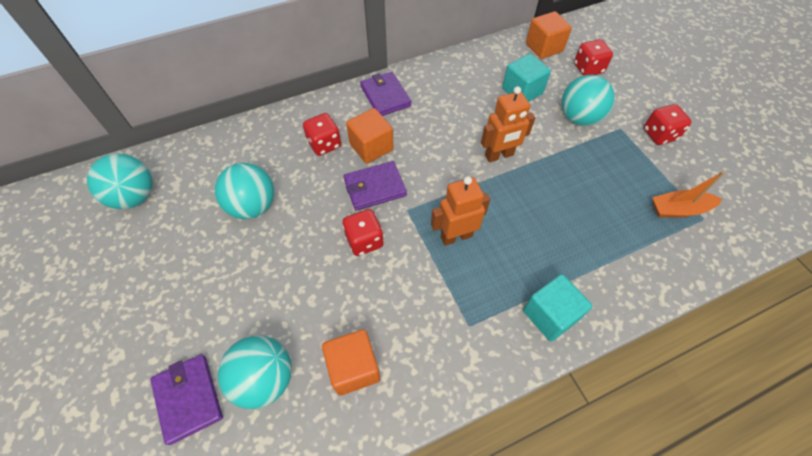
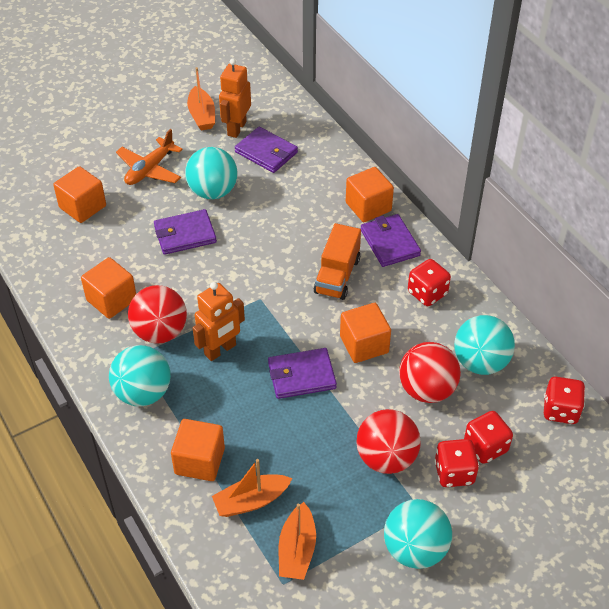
orange boat: [652,171,725,218] = 1 -> [187,67,215,130] [212,459,292,517] [279,502,316,580] = 3
orange cube: [322,329,380,396] [346,108,393,164] [526,11,572,59] = 3 -> [53,166,106,223] [81,257,136,319] [171,419,225,481] [340,303,391,363] [346,167,394,222] = 5
orange plane: none = 0 -> [116,129,183,185] = 1
orange truck: none = 0 -> [314,223,361,300] = 1
purple wallet: [150,354,223,445] [344,161,407,211] [360,72,411,116] = 3 -> [154,209,217,255] [235,127,298,173] [268,348,337,399] [361,214,421,267] = 4
red ball: none = 0 -> [128,285,187,344] [356,409,421,474] [399,342,461,403] = 3
turquoise cube: [502,54,551,102] [523,274,592,342] = 2 -> none = 0

